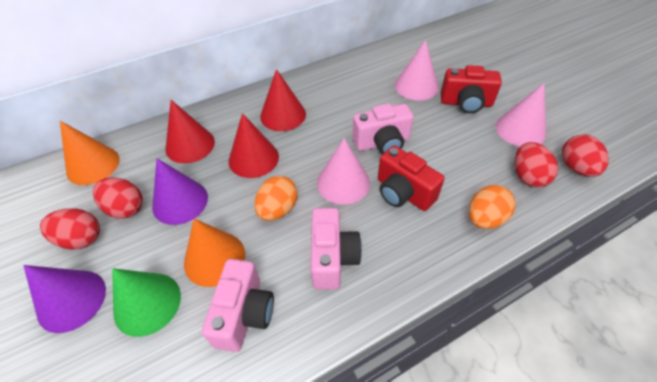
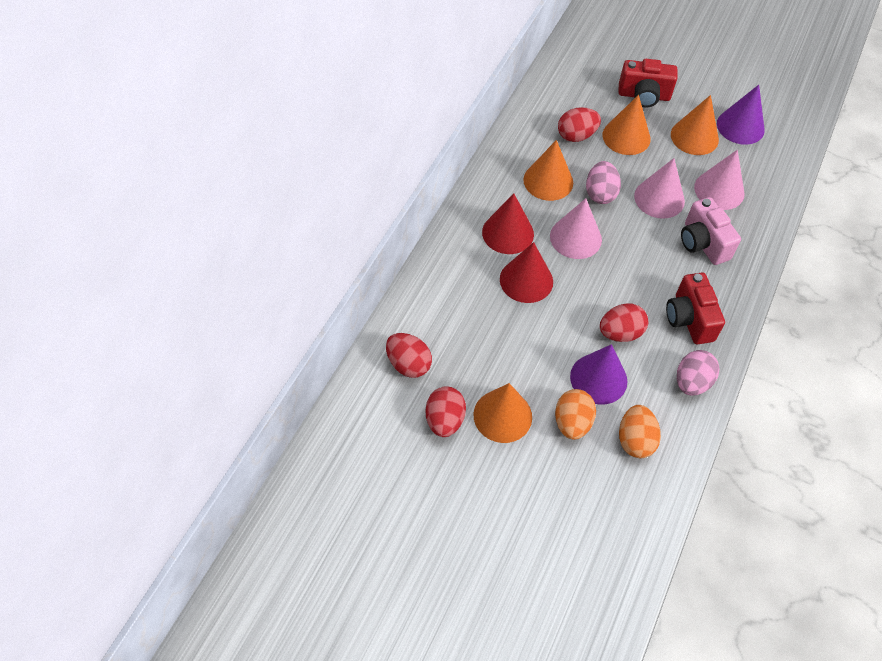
green cone: [112,268,181,337] = 1 -> none = 0
orange cone: [60,121,120,185] [184,219,245,287] = 2 -> [474,383,532,443] [523,140,573,201] [603,95,651,155] [671,95,719,155] = 4
pink camera: [202,259,274,352] [311,208,362,290] [353,104,414,154] = 3 -> [681,197,741,265] = 1
pink egg: none = 0 -> [586,161,621,204] [677,350,719,395] = 2
red cone: [165,100,215,163] [229,113,279,178] [260,69,306,131] = 3 -> [482,193,534,254] [500,242,553,303] = 2

